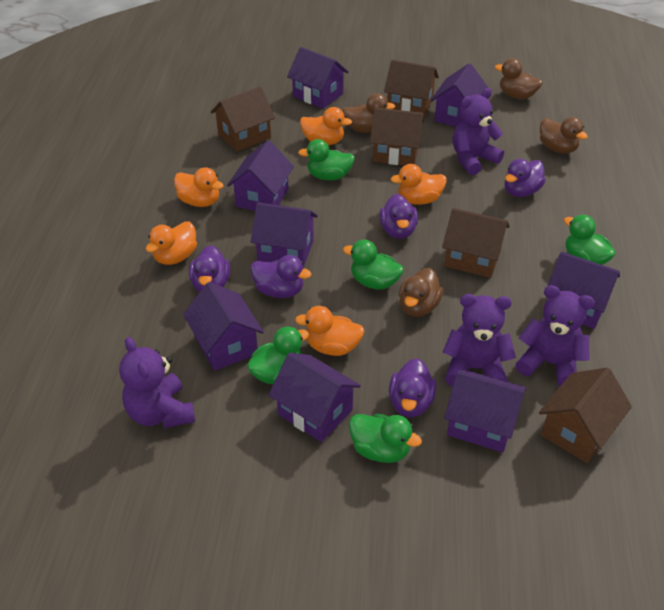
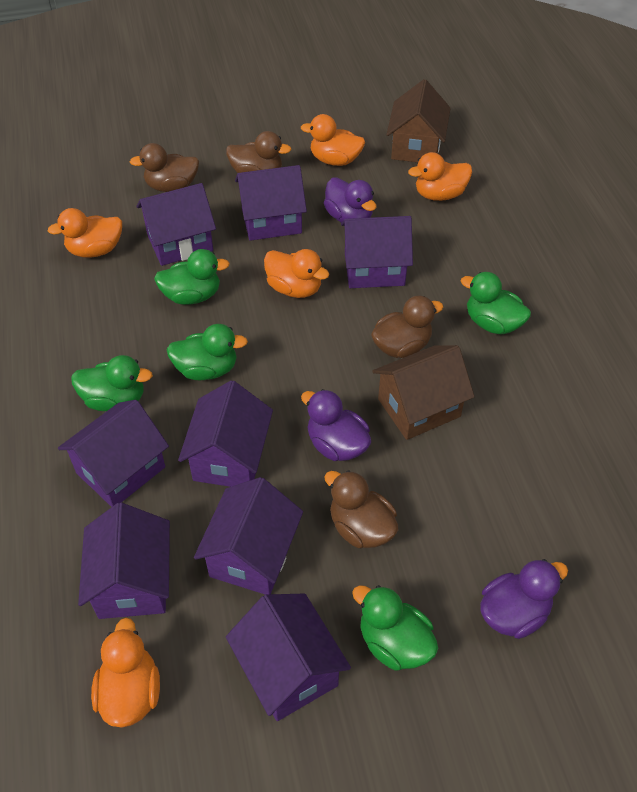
brown house: [211,86,275,151] [370,108,424,165] [384,60,439,117] [442,208,510,278] [539,368,632,463] = 5 -> [372,345,475,440] [386,79,451,162] = 2
purple duck: [189,245,230,292] [251,255,311,298] [379,194,418,239] [389,358,436,417] [505,159,546,197] = 5 -> [301,389,371,461] [324,178,377,223] [480,559,568,639] = 3
purple teddy bear: [119,337,195,428] [443,294,516,387] [453,88,504,175] [515,285,595,386] = 4 -> none = 0

